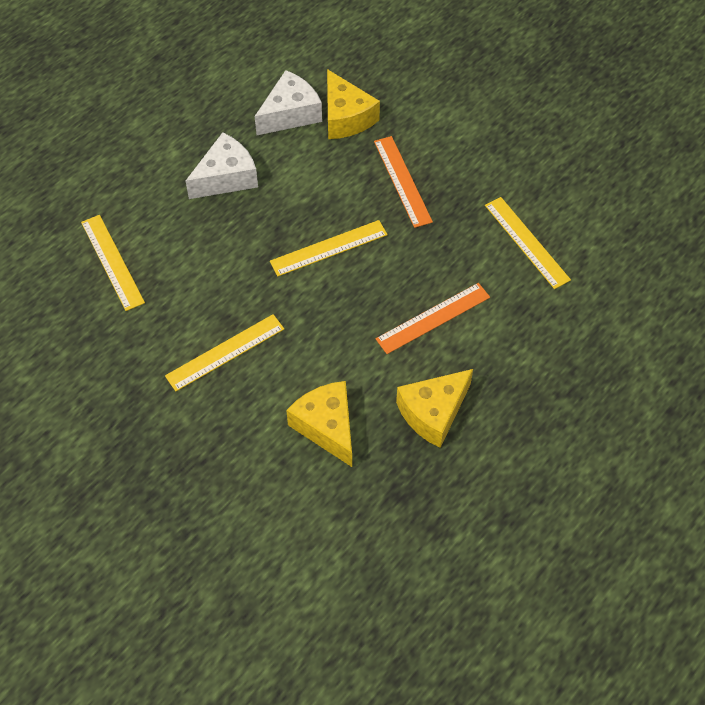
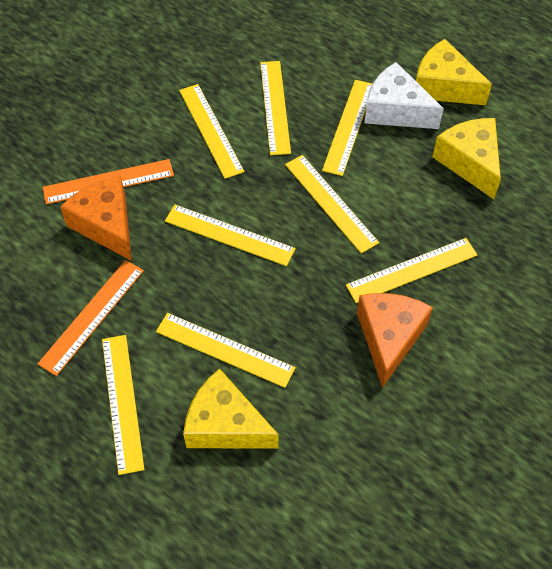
orange cheese: none = 0 -> [60,176,132,261] [357,293,433,388] = 2
white cheese: [186,132,258,199] [255,70,322,135] = 2 -> [364,62,444,129] = 1
yellow ruler: [81,215,145,311] [165,314,284,391] [270,220,388,276] [485,197,571,289] = 4 -> [102,335,144,475] [156,313,296,388] [165,205,296,266] [179,84,244,179] [260,61,291,155] [285,155,379,254] [322,80,372,176] [346,238,477,303] = 8

